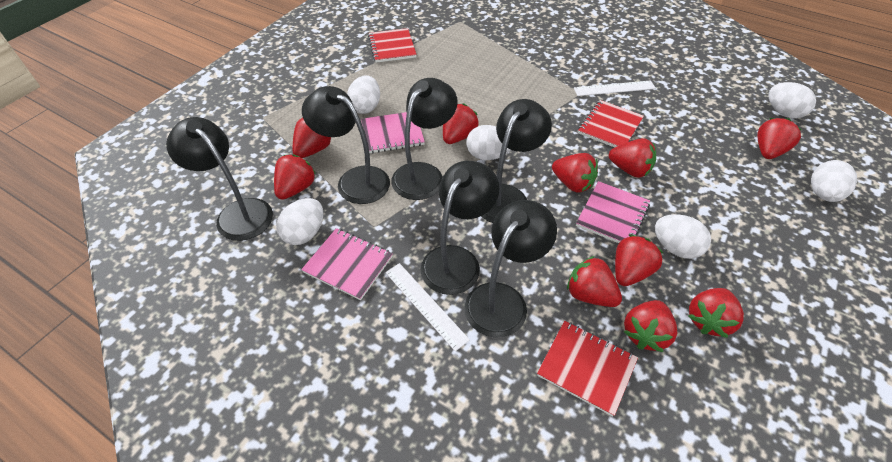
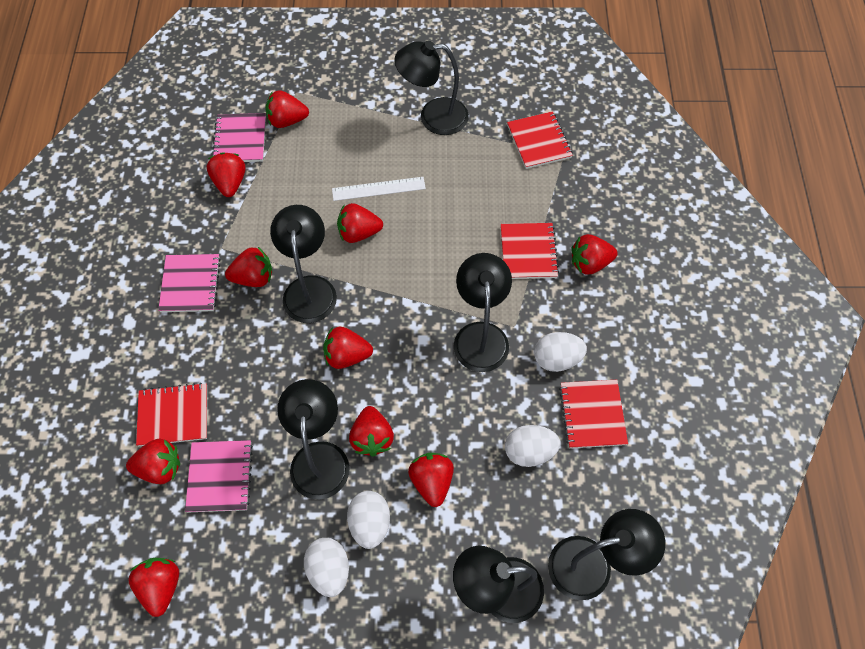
red notebook: [368,28,417,63] [537,321,638,417] [578,100,644,148] = 3 -> [136,383,207,446] [501,223,559,279] [507,111,573,169] [559,380,628,448] = 4
white egg: [276,198,323,245] [347,75,380,114] [466,125,511,160] [655,214,711,259] [768,82,816,118] [811,160,857,202] = 6 -> [304,538,349,597] [347,491,390,549] [505,425,560,467] [534,332,587,372] = 4
white ruler: [385,263,470,351] [574,81,656,96] = 2 -> [332,177,426,201] = 1

